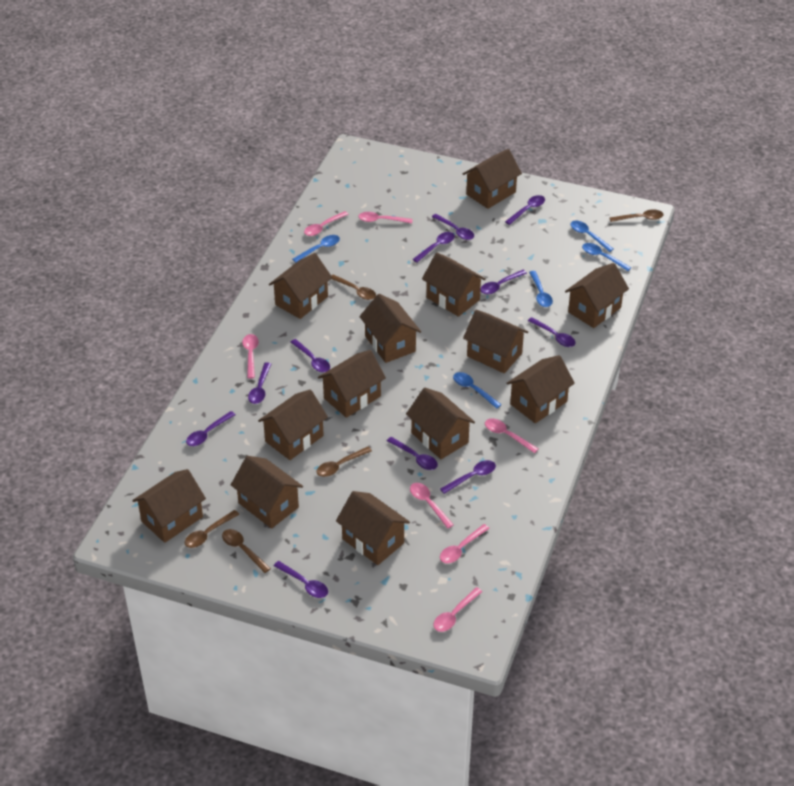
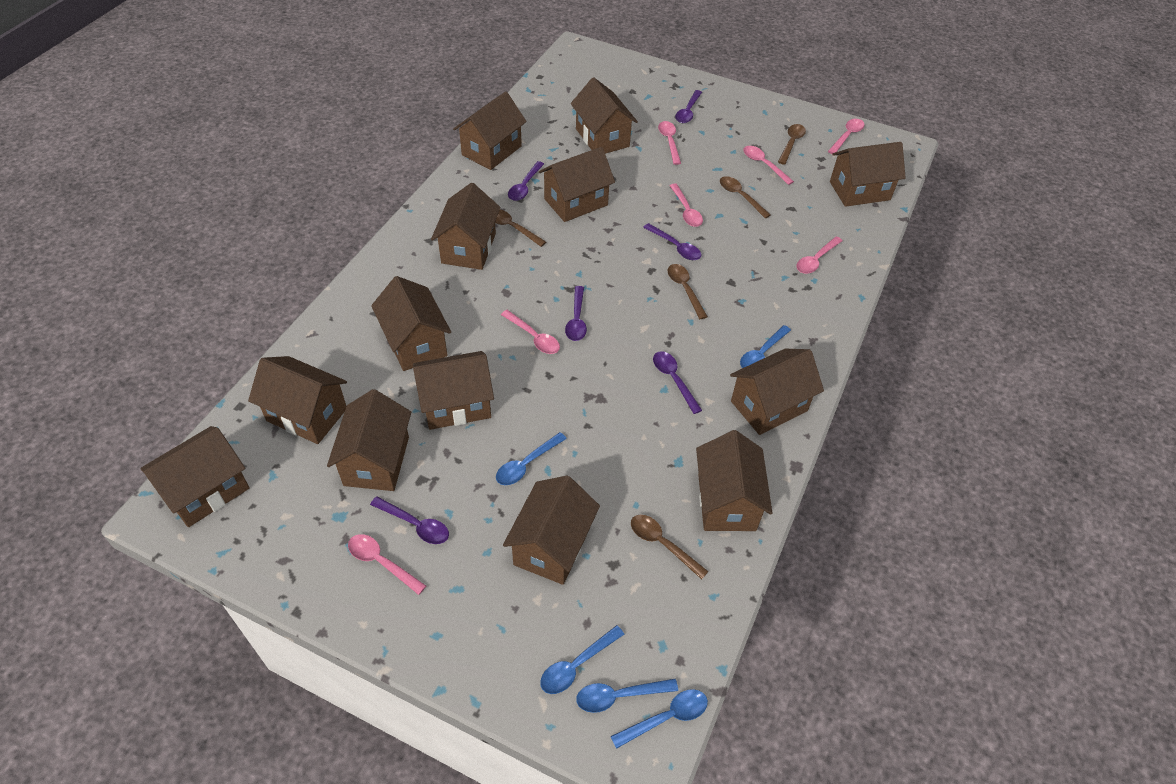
purple spoon: [186,411,236,446] [248,362,271,404] [274,561,328,598] [291,339,330,372] [387,437,438,470] [412,232,455,263] [432,214,474,240] [440,460,496,494] [480,270,527,294] [505,195,545,225] [528,317,576,347] = 11 -> [370,496,449,544] [508,161,544,201] [565,286,587,341] [643,223,702,260] [653,351,702,414] [675,90,702,123] = 6

